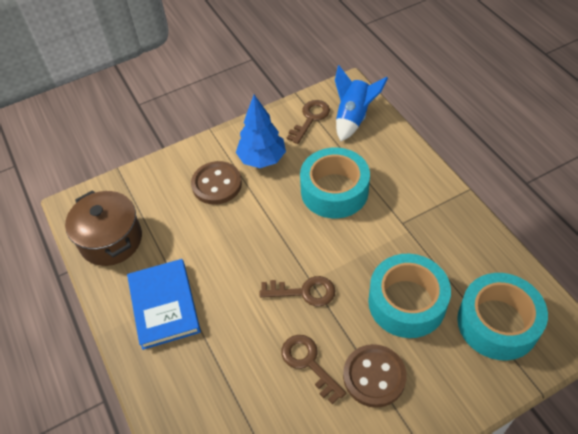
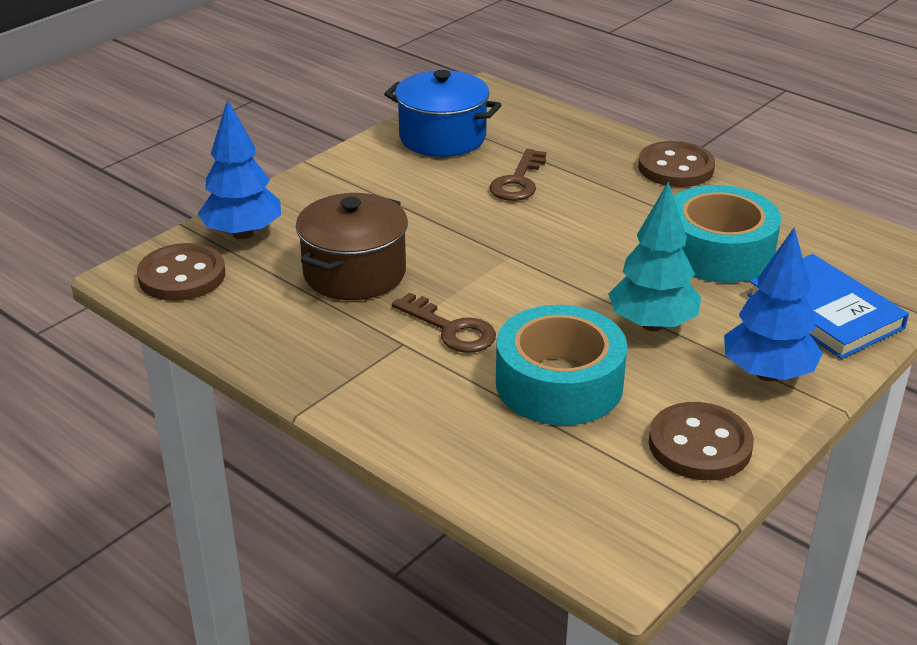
blue pot: none = 0 -> [384,70,501,157] = 1
blue rocket: [335,65,388,141] = 1 -> none = 0
blue tree: [236,95,286,168] = 1 -> [198,99,281,239] [724,228,823,382] = 2
brown button: [191,161,242,205] [343,344,407,408] = 2 -> [137,243,225,301] [638,141,715,187] [649,402,754,480] = 3
brown key: [259,276,335,306] [281,335,346,404] [287,100,330,144] = 3 -> [392,292,496,353] [490,149,546,201] = 2
turquoise tape: [300,148,370,218] [368,254,451,338] [457,273,548,360] = 3 -> [496,305,627,425] [674,185,781,283] = 2
turquoise tree: none = 0 -> [608,182,701,331] = 1

